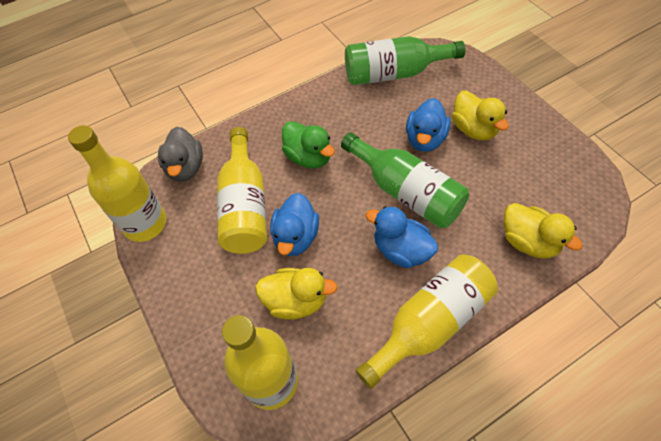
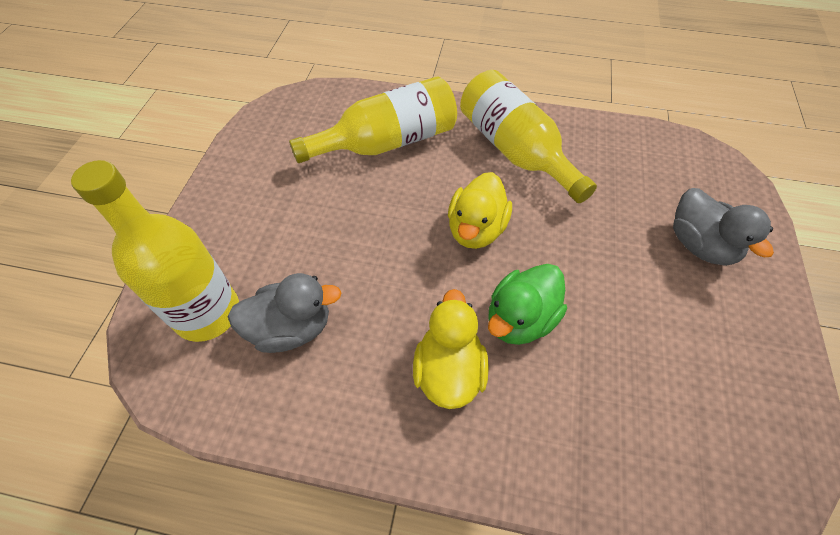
blue duck: [270,193,319,256] [366,206,438,268] [406,98,451,152] = 3 -> none = 0
green bottle: [341,132,469,229] [345,36,465,85] = 2 -> none = 0
grey duck: [158,127,203,182] = 1 -> [228,273,342,353] [673,188,774,266] = 2
yellow bottle: [68,125,167,242] [217,127,267,254] [222,315,298,410] [356,254,498,389] = 4 -> [71,160,239,342] [289,76,457,163] [460,70,597,203] = 3
yellow duck: [255,268,338,320] [452,91,509,140] [504,203,583,259] = 3 -> [413,289,489,409] [448,172,512,249] = 2

